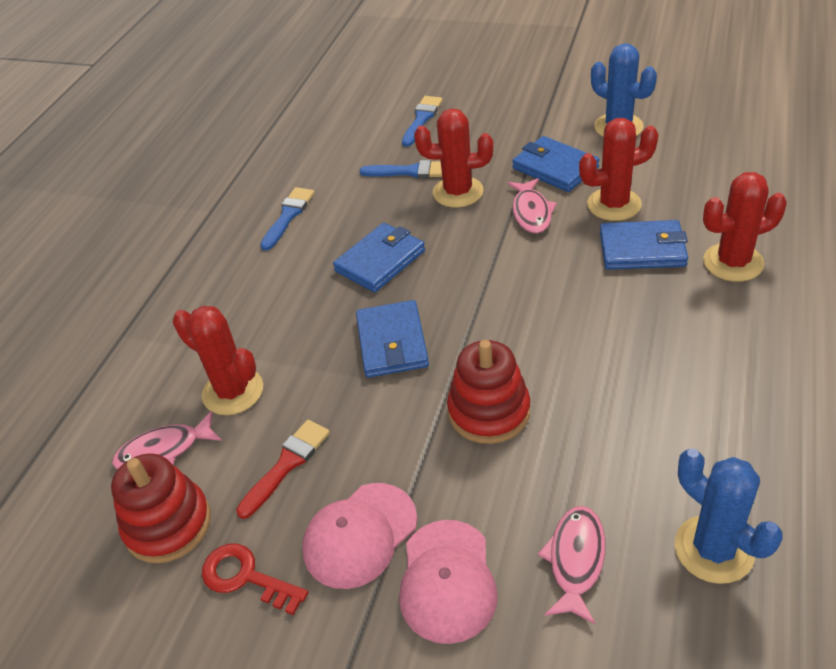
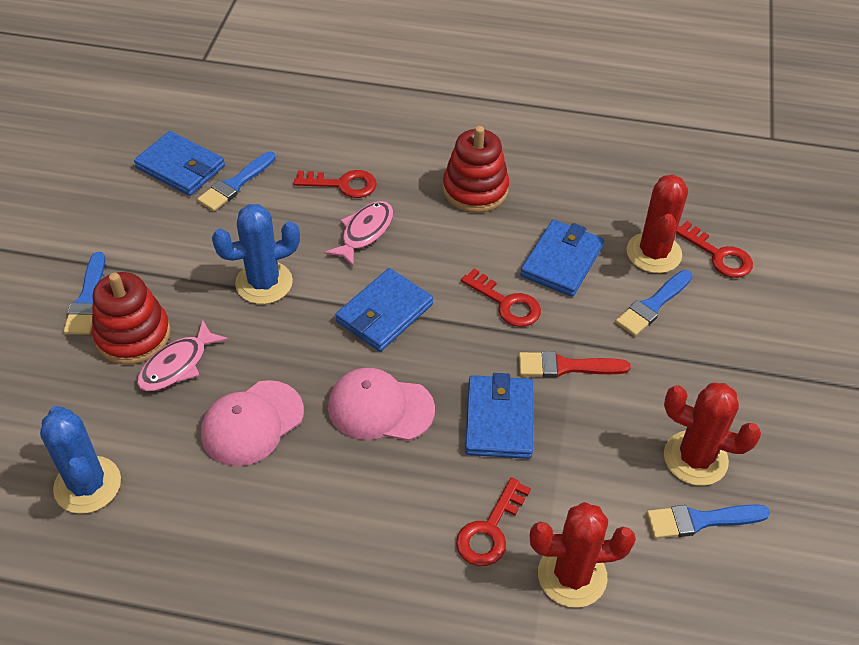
blue brush: [260,187,314,251] [359,160,442,178] [402,96,443,147] = 3 -> [64,252,105,335] [197,151,276,211] [615,270,693,336] [647,504,770,539] = 4
pink fish: [112,411,222,469] [507,178,557,234] [538,506,606,624] = 3 -> [137,320,228,391] [324,201,393,267] = 2
red cactus: [173,306,263,415] [414,108,493,208] [579,118,659,221] [703,172,787,282] = 4 -> [530,502,636,608] [627,174,688,273] [664,383,761,486] = 3
red key: [202,544,308,615] = 1 -> [294,170,377,198] [456,477,531,566] [461,269,541,327] [676,221,753,278] = 4

